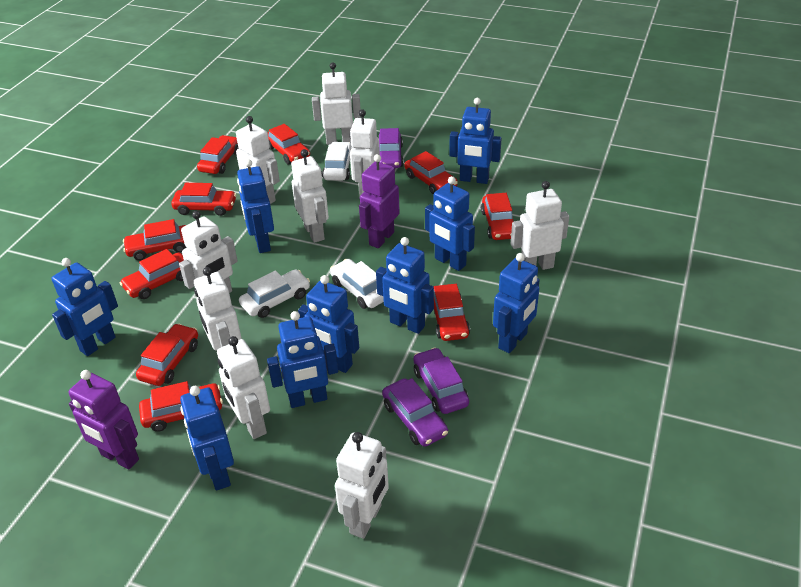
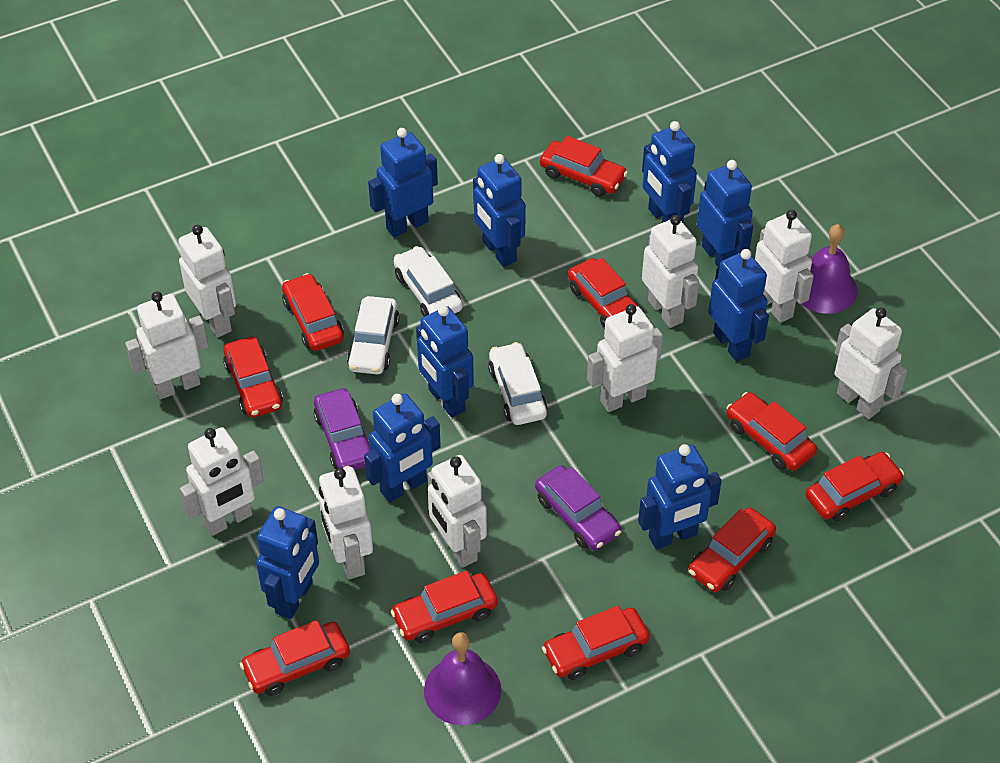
purple bell: none = 0 -> [424,632,501,725] [802,224,858,314] = 2
purple car: [378,128,404,168] [382,378,448,447] [413,348,469,414] = 3 -> [314,388,370,470] [535,466,621,551] = 2
purple robot: [69,370,139,470] [359,154,400,248] = 2 -> none = 0

